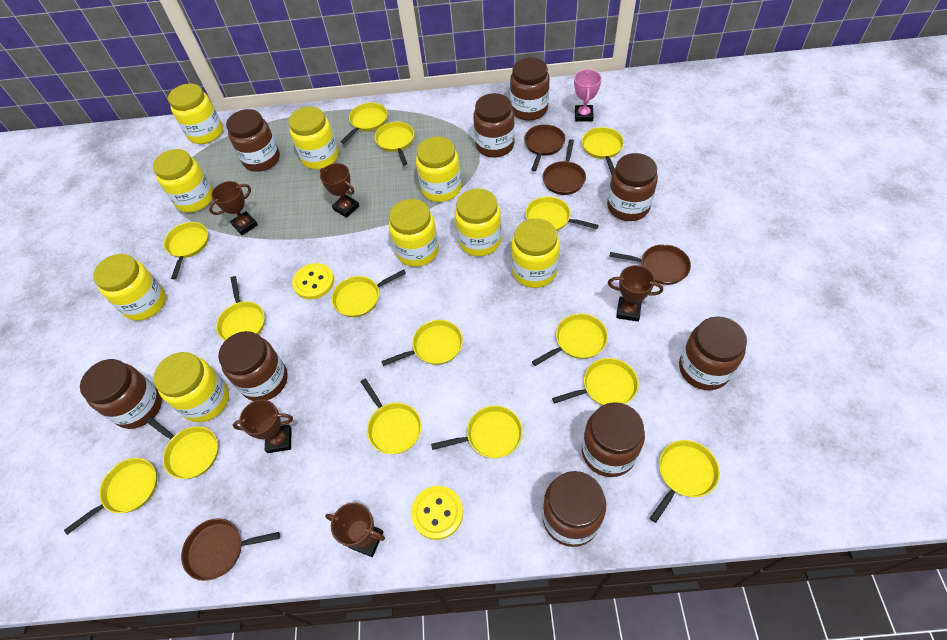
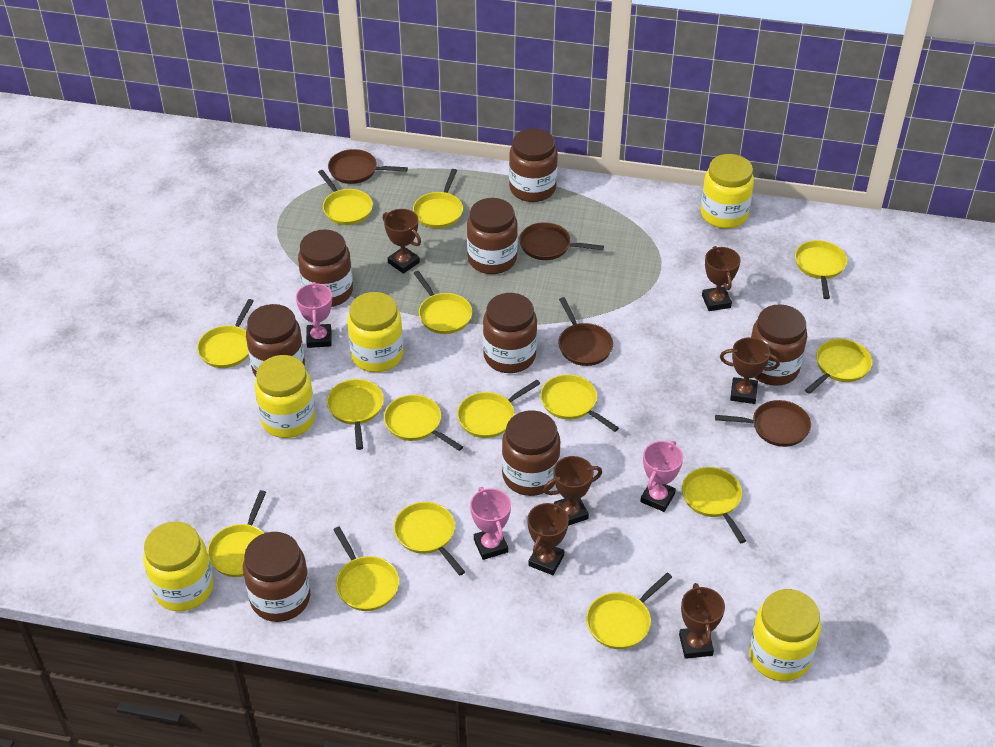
brown jar: [80,359,162,429] [218,331,288,401] [226,109,280,172] [473,93,515,158] [510,58,550,121] [542,471,606,547] [582,402,645,477] [607,153,658,221] [679,316,747,390] = 9 -> [243,532,310,622] [246,304,305,376] [298,229,353,307] [467,198,518,274] [483,293,537,373] [502,410,560,496] [509,128,558,202] [751,304,807,386] = 8
brown trophy: [209,181,258,235] [233,399,293,453] [320,163,359,218] [325,503,385,557] [608,265,663,322] = 5 -> [383,209,421,274] [527,502,569,575] [543,456,602,526] [679,583,725,659] [702,246,741,311] [720,337,780,404] = 6
pink trophy: [574,69,602,122] = 1 -> [296,282,332,348] [470,487,511,560] [640,441,683,512] = 3
yellow button: [292,263,334,299] [411,486,463,540] = 2 -> none = 0
yellow jar: [93,254,166,321] [153,149,213,212] [153,352,229,422] [168,83,223,144] [289,106,339,169] [389,199,439,267] [416,137,462,202] [455,188,502,256] [511,218,560,288] = 9 -> [143,522,214,611] [255,355,315,438] [347,292,403,372] [701,154,754,229] [749,589,821,681] = 5

